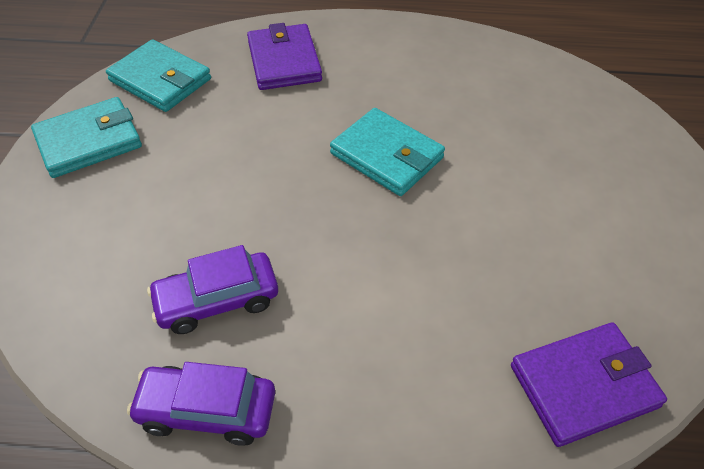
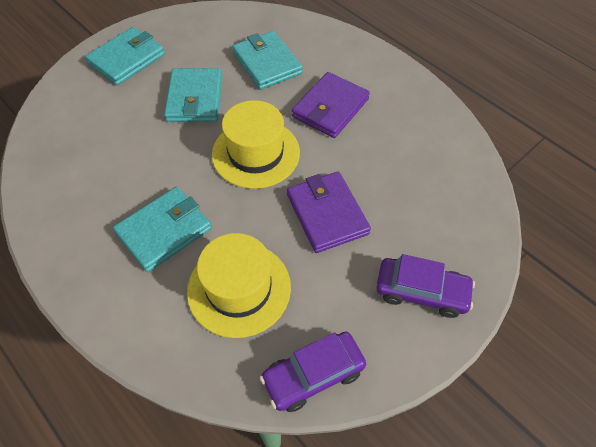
turquoise wallet: [31,97,142,178] [106,39,211,112] [330,108,445,196] = 3 -> [85,27,165,85] [113,186,212,272] [164,68,222,122] [232,31,303,90] = 4
yellow hat: none = 0 -> [187,233,291,338] [212,100,300,189] = 2

